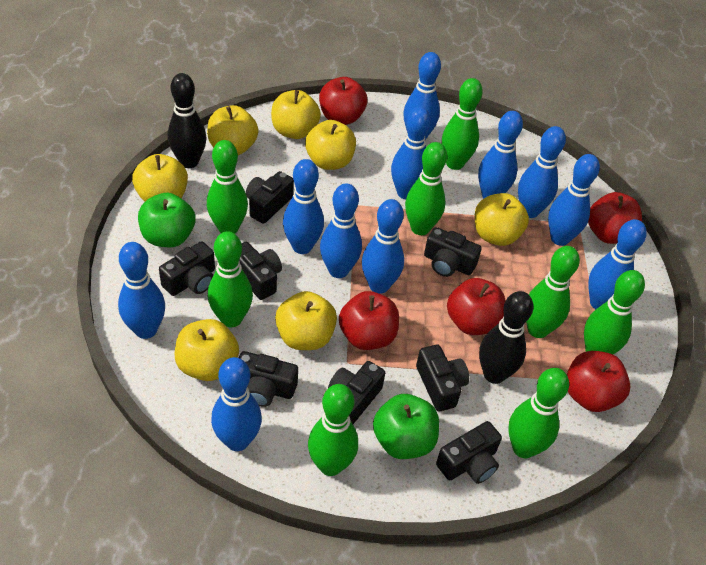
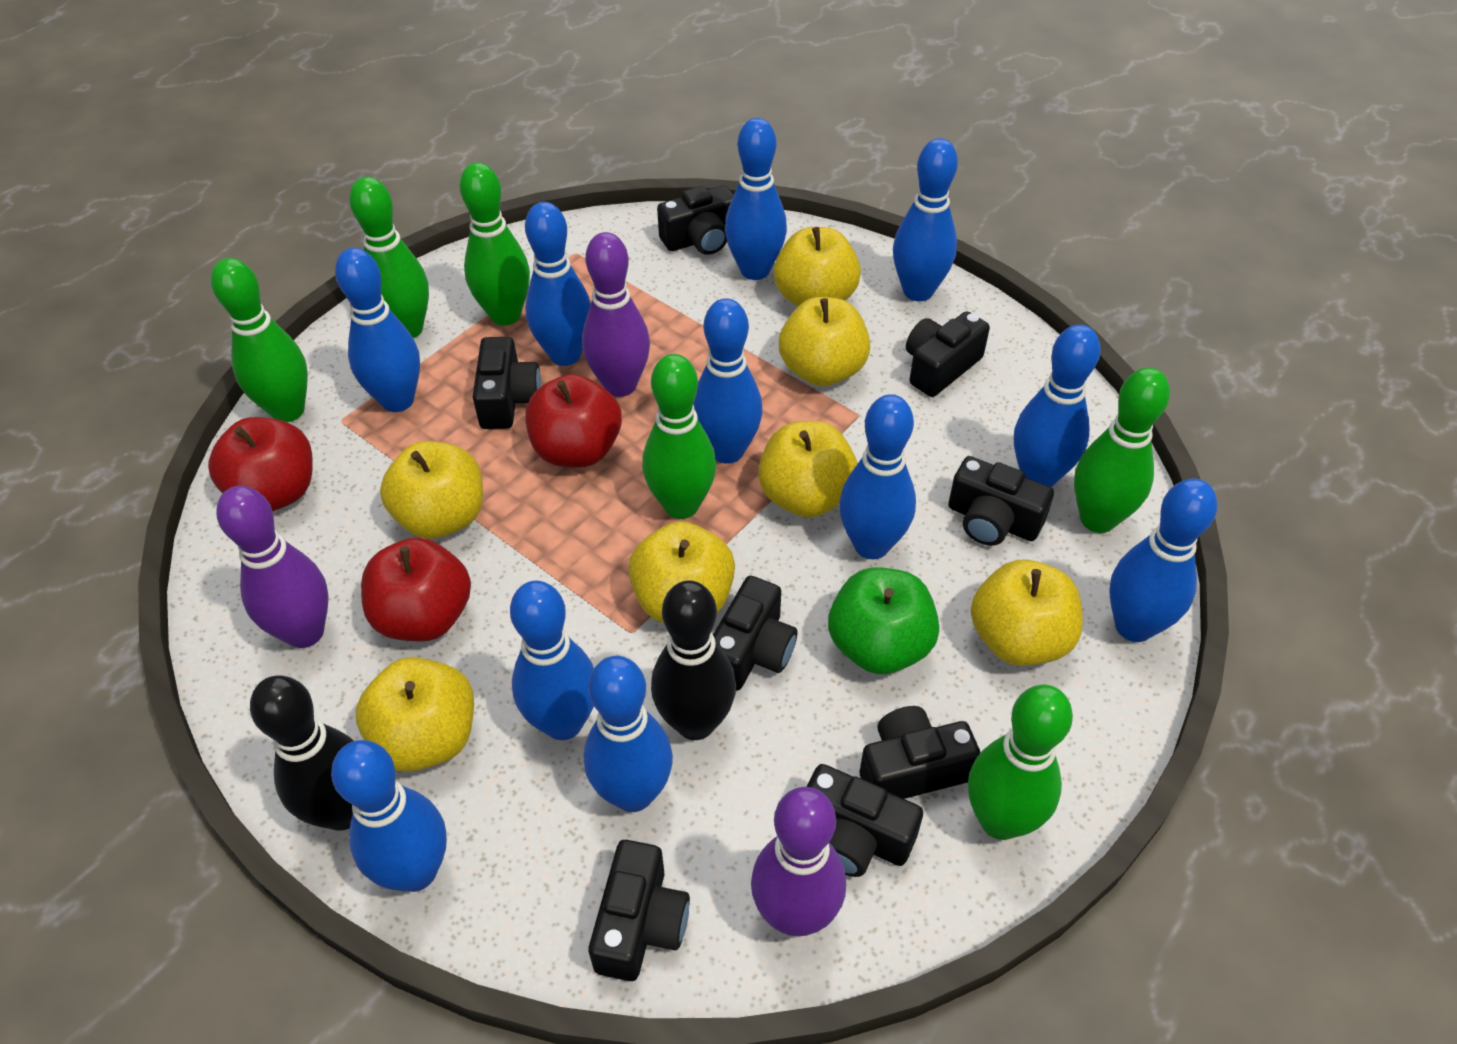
green apple: [138,193,195,247] [373,394,439,459] = 2 -> [828,567,939,674] = 1
green bowling pin: [207,140,248,234] [208,231,253,328] [308,384,358,476] [405,142,447,235] [442,78,483,170] [508,368,569,458] [526,246,580,338] [584,270,645,354] = 8 -> [211,258,308,422] [349,177,429,338] [460,162,530,326] [642,354,716,519] [968,685,1073,840] [1074,367,1170,533] = 6
purple bowling pin: none = 0 -> [216,486,328,648] [582,232,650,397] [751,787,846,937] = 3
red apple: [319,77,367,125] [339,291,399,350] [447,278,506,335] [567,351,630,412] [588,192,642,244] = 5 -> [208,417,313,511] [361,537,471,642] [525,374,622,467] = 3

